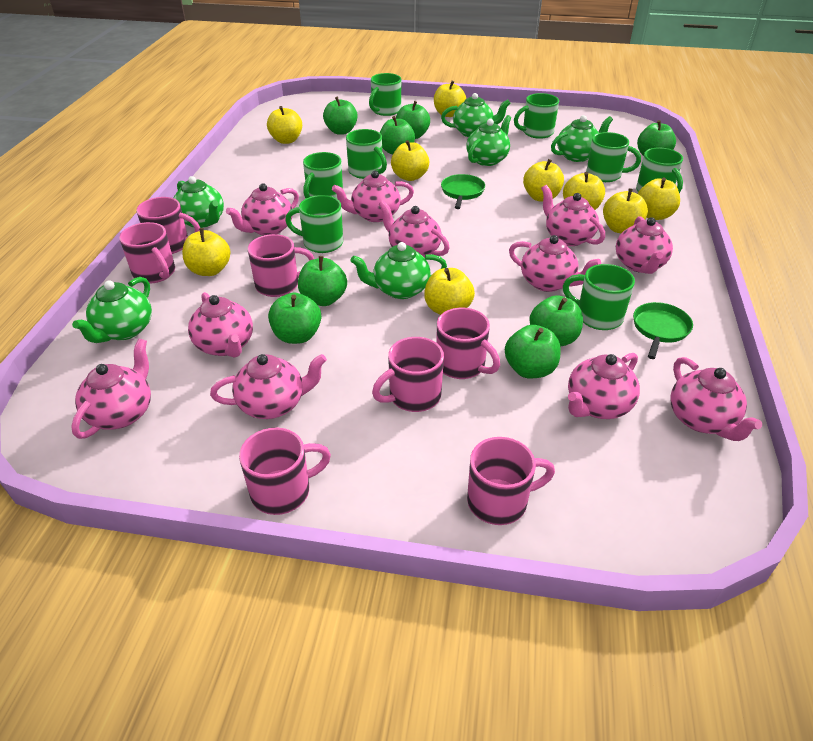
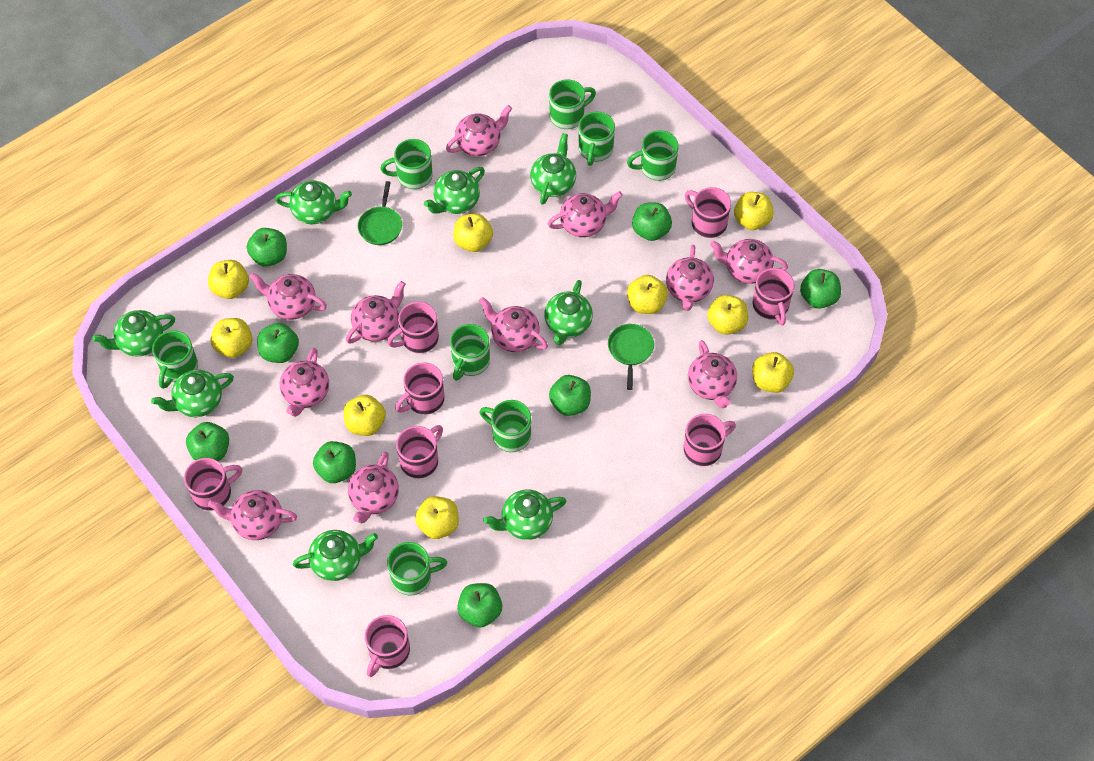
green teapot: [72,277,152,343] [174,176,224,228] [350,242,447,299] [441,93,511,137] [466,115,511,166] [551,115,613,162] = 6 -> [92,310,175,357] [151,370,234,417] [275,180,352,224] [293,530,378,581] [424,167,485,214] [483,490,566,540] [530,133,576,205] [544,280,593,345] = 8
pink mug: [119,222,175,284] [136,197,200,254] [239,428,331,515] [248,234,314,297] [372,337,444,412] [436,308,500,379] [467,437,555,525] = 7 -> [184,458,242,511] [365,615,410,677] [387,302,439,353] [395,362,445,415] [396,425,443,479] [684,414,736,466] [685,187,731,238] [753,268,794,325] = 8

